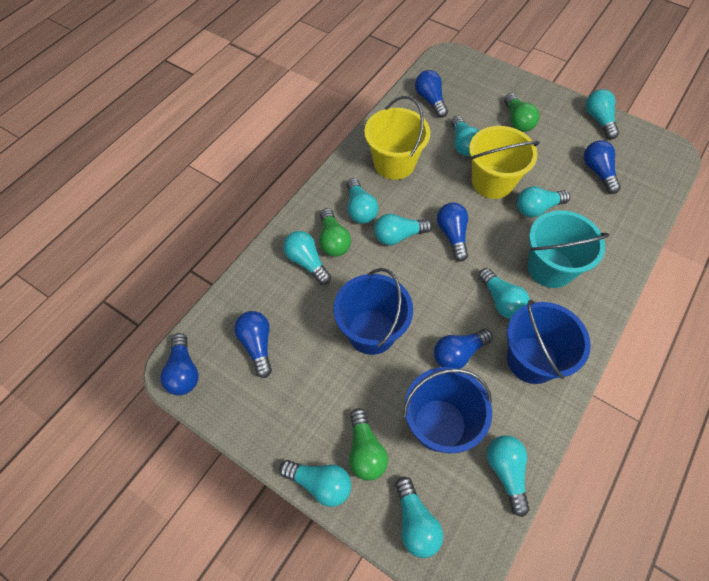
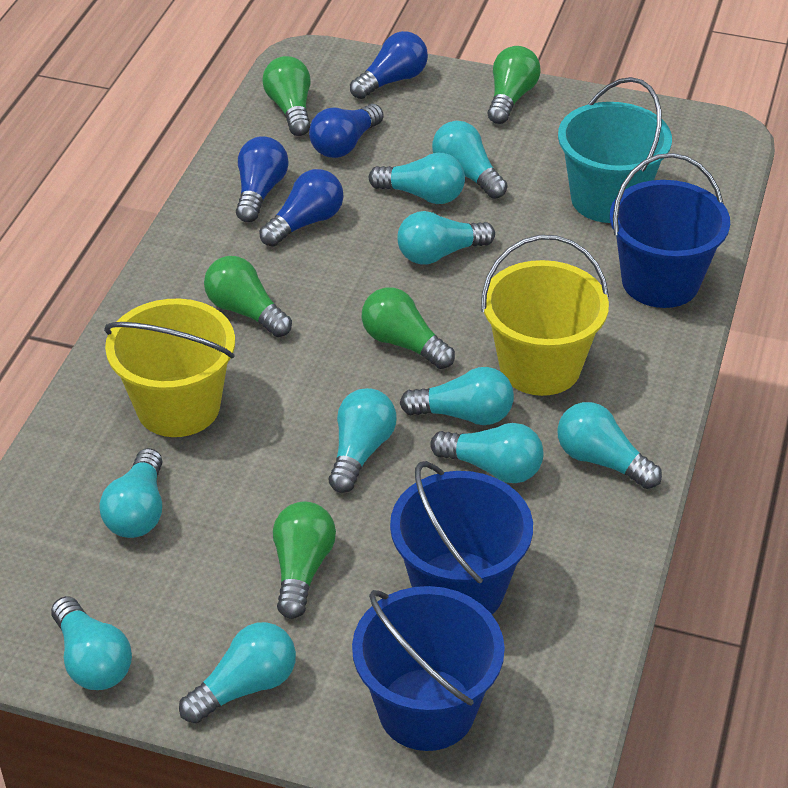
blue light bulb: [160,333,199,395] [234,311,272,378] [415,70,448,118] [434,329,493,369] [437,203,468,262] [584,140,621,194] = 6 -> [236,136,288,222] [259,169,344,247] [309,104,384,158] [350,31,428,99] = 4
green light bulb: [319,208,351,257] [349,408,388,481] [504,93,540,132] = 3 -> [204,256,292,337] [262,56,311,136] [273,502,336,619] [362,287,455,369] [488,46,541,124] = 5

